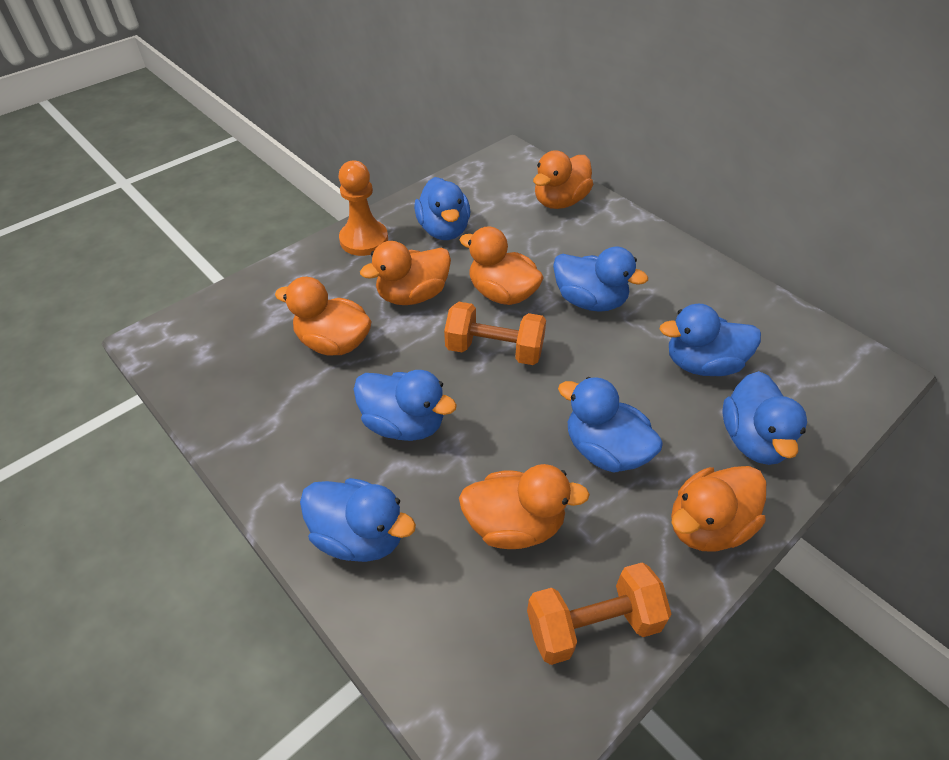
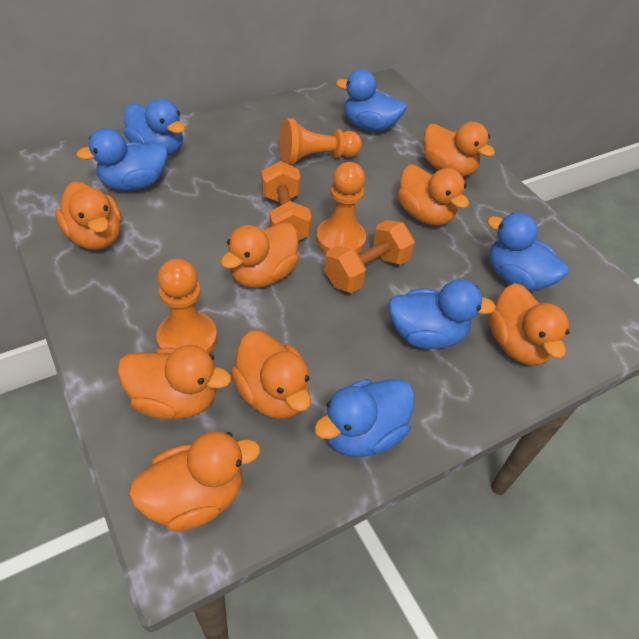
blue duck: [300,478,416,562] [354,370,457,441] [414,177,470,240] [553,247,648,312] [558,377,663,473] [660,304,761,376] [722,371,807,465] = 7 -> [76,128,168,191] [124,99,185,156] [314,379,415,457] [336,69,407,132] [388,279,496,349] [487,213,569,291] = 6
orange duck: [275,277,372,356] [360,241,451,305] [459,226,544,305] [459,464,590,549] [533,150,593,209] [671,466,766,552] = 6 -> [55,182,121,250] [117,345,231,419] [129,431,260,532] [221,222,299,288] [231,331,311,419] [397,164,469,226] [424,122,495,177] [489,283,569,366] = 8
orange pawn: [339,161,388,256] = 1 -> [156,259,217,353] [279,118,362,166] [316,162,366,254] = 3

